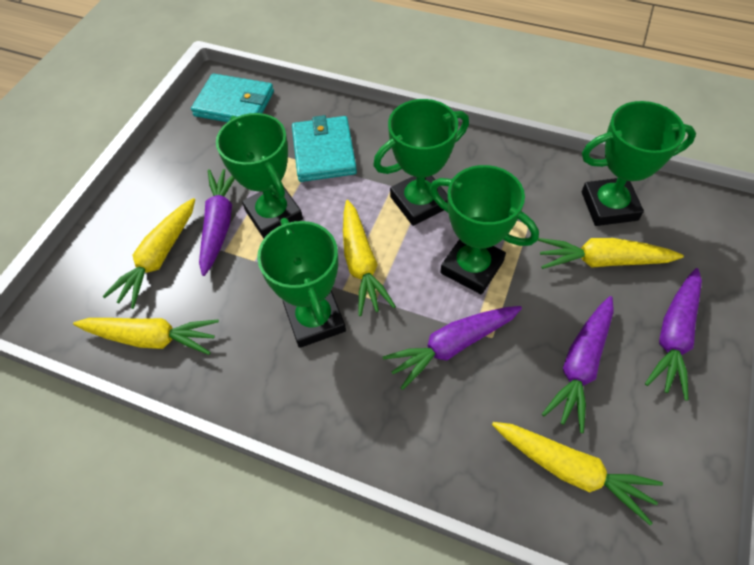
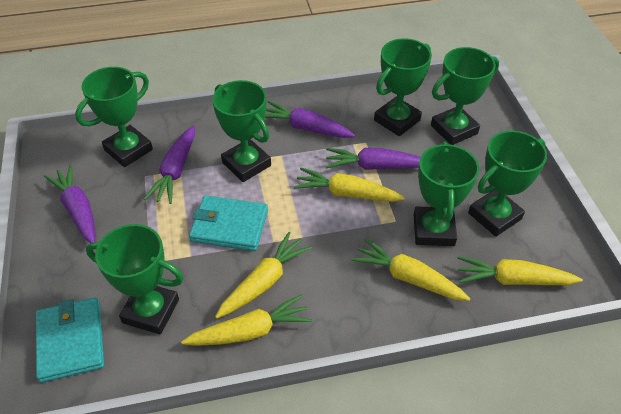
green trophy: [216,113,303,238] [257,218,346,348] [373,99,469,226] [430,165,539,294] [582,101,696,226] = 5 -> [75,67,153,167] [86,224,184,334] [212,80,271,182] [374,38,432,136] [414,142,479,246] [431,47,499,145] [468,131,547,237] = 7

